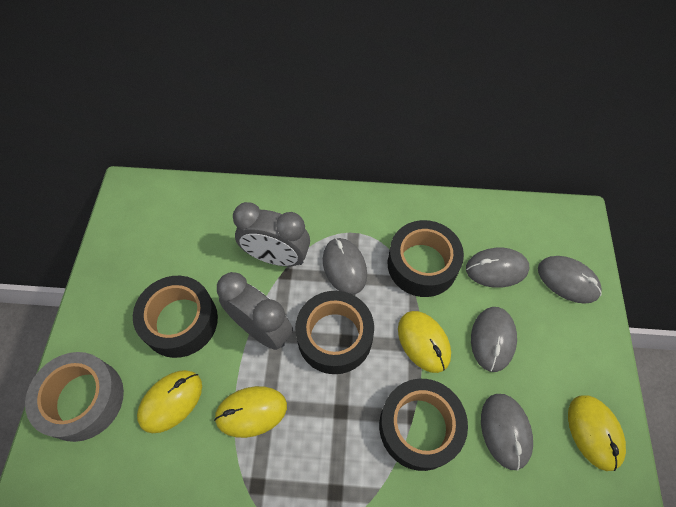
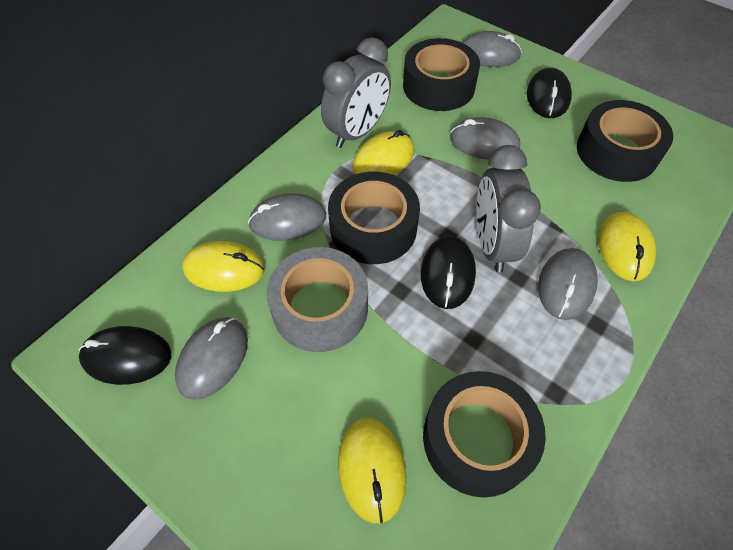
black mouse: none = 0 -> [79,326,172,385] [421,236,476,309] [527,68,572,118] = 3

